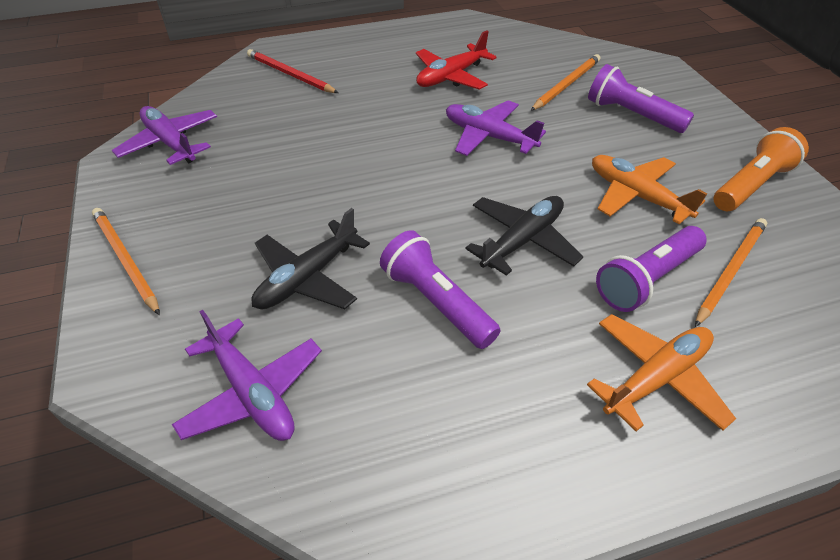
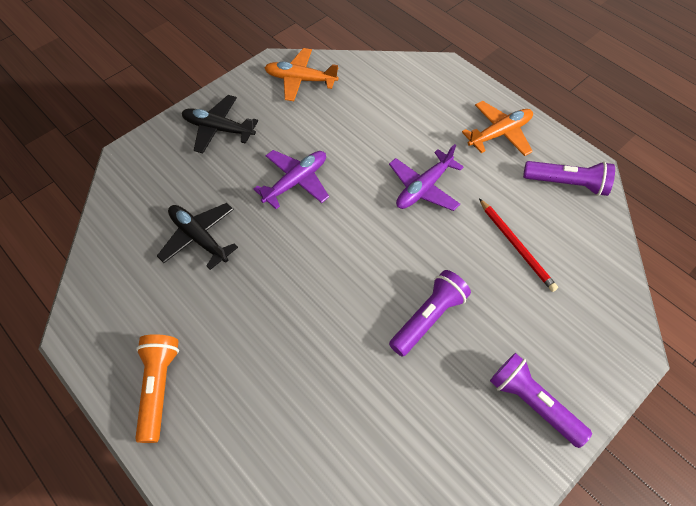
orange pencil: [92,208,160,315] [531,54,600,111] [695,218,767,327] = 3 -> none = 0
purple plane: [112,106,217,165] [172,310,322,441] [446,100,546,156] = 3 -> [254,150,329,209] [389,144,464,211] = 2
red plane: [416,31,497,90] = 1 -> none = 0

